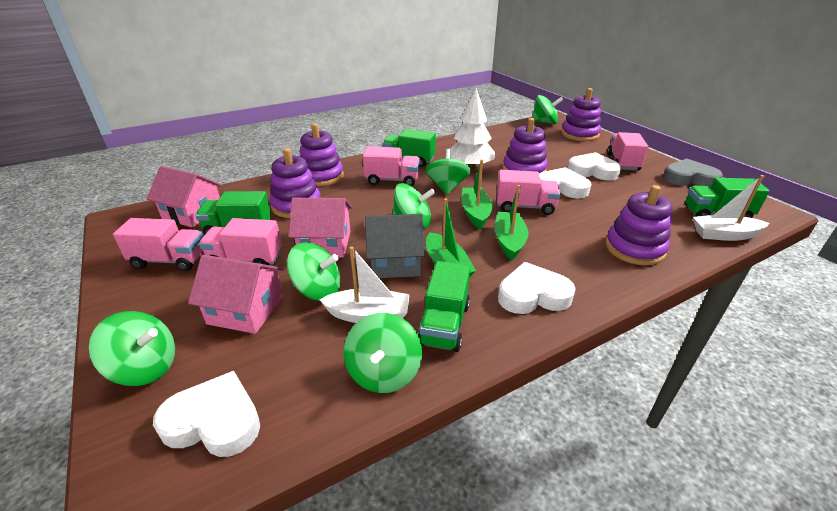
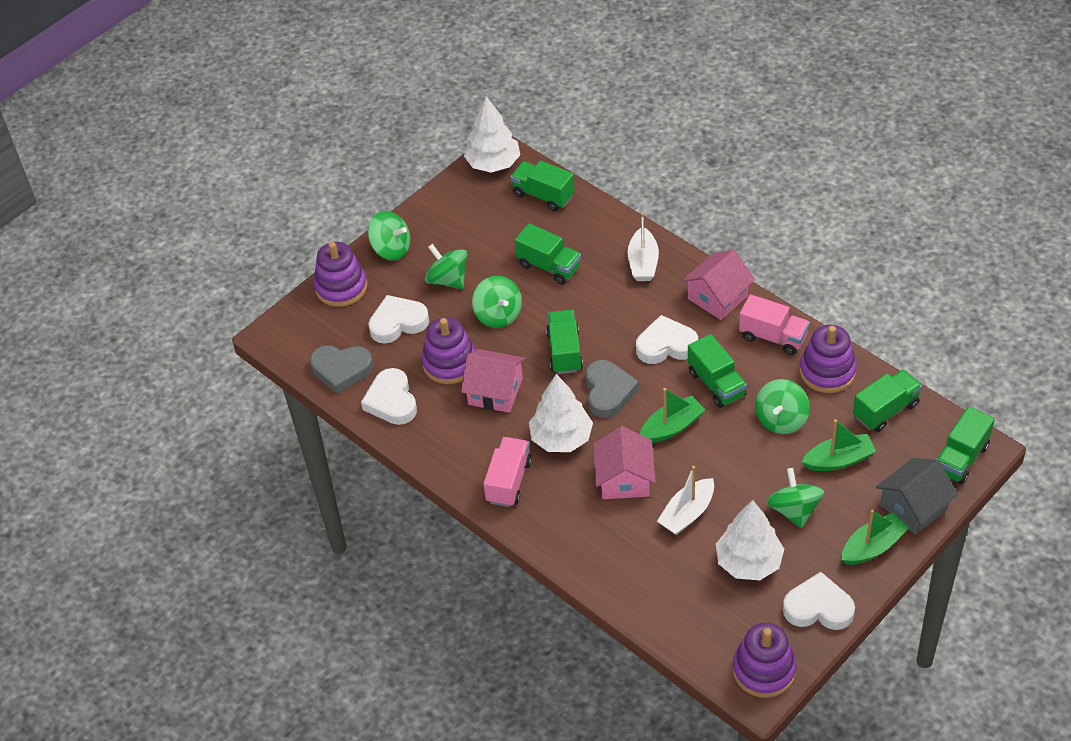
green spinning top: [89,311,175,386] [287,242,341,301] [344,313,422,393] [393,183,435,228] [425,149,471,195] [532,95,563,124] = 6 -> [368,211,410,260] [425,244,467,289] [472,276,522,328] [755,379,810,434] [767,468,824,528] = 5
green truck: [195,191,271,235] [383,129,436,167] [418,261,470,352] [685,178,769,218] = 4 -> [510,161,575,211] [515,223,581,285] [546,310,583,374] [688,334,747,408] [853,370,922,432] [936,407,995,484] = 6
grey heart: [663,159,723,188] = 1 -> [310,345,373,394] [585,360,639,418] = 2
pink truck: [113,218,204,271] [199,218,282,269] [363,146,420,186] [497,170,561,215] [607,132,648,171] = 5 -> [483,437,532,507] [739,294,810,355] = 2
purple stacking toy: [270,148,321,218] [299,123,344,187] [503,118,548,173] [561,88,601,141] [605,185,673,265] = 5 -> [314,242,368,307] [421,317,475,384] [733,622,797,698] [800,325,857,393] = 4
white tree: [450,88,495,170] = 1 -> [464,96,520,173] [529,374,593,452] [716,500,784,580] = 3

